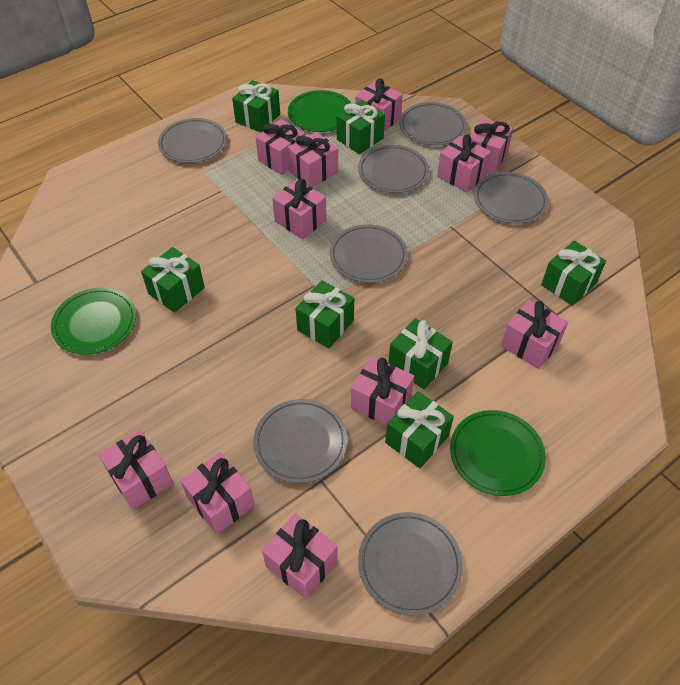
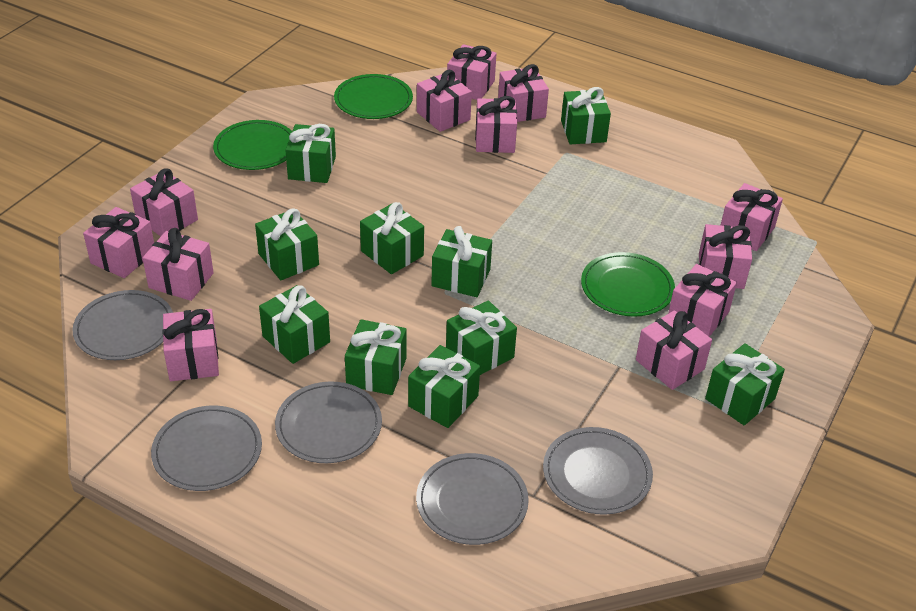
green gift: [141,247,205,313] [232,80,280,133] [295,280,354,348] [337,100,385,154] [385,391,454,468] [388,318,453,389] [541,241,606,306] = 7 -> [255,208,319,280] [259,285,330,364] [285,124,336,183] [345,319,407,395] [360,202,424,274] [408,345,480,428] [431,226,492,297] [446,300,517,375] [561,87,611,144] [705,343,785,426] = 10
grey plate: [158,118,227,163] [253,399,347,483] [330,224,408,283] [358,145,429,193] [358,512,463,616] [400,102,467,146] [474,172,548,224] = 7 -> [72,290,173,360] [151,406,262,491] [275,382,382,463] [416,453,529,545] [543,427,653,515] = 5
pink gift: [99,430,173,510] [181,452,255,534] [256,119,305,175] [262,513,338,600] [272,179,326,239] [288,132,338,187] [351,356,414,426] [355,78,403,132] [437,134,491,192] [470,118,513,173] [501,299,568,369] = 11 -> [83,207,154,278] [130,168,198,236] [143,228,214,301] [162,309,219,381] [417,70,472,132] [447,44,496,100] [475,96,517,153] [498,64,549,122] [636,310,712,390] [668,264,737,337] [699,224,752,289] [720,183,783,251] = 12

